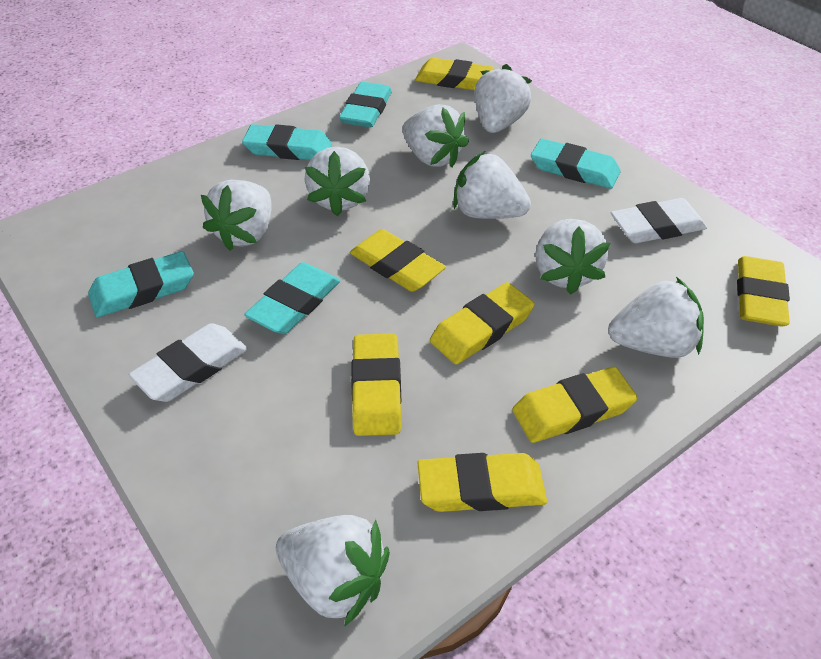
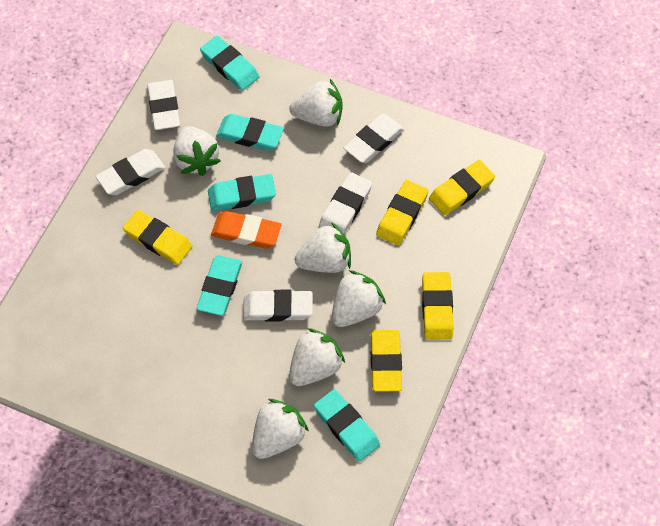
orange eraser: none = 0 -> [211,211,281,249] = 1
white eraser: [129,323,248,402] [611,198,707,243] = 2 -> [96,149,165,195] [147,80,180,130] [243,290,313,321] [319,172,372,234] [344,114,404,163] = 5
white strawberry: [201,180,272,251] [276,515,390,627] [305,147,370,216] [402,104,469,168] [453,151,531,219] [474,64,532,133] [535,219,610,294] [608,277,704,358] = 8 -> [173,126,221,176] [252,399,309,459] [289,79,343,127] [289,328,345,386] [295,223,351,273] [332,270,386,327] = 6
yellow eraser: [350,229,446,292] [351,334,401,436] [415,58,494,91] [417,453,547,512] [430,282,535,364] [512,367,638,443] [737,256,790,326] = 7 -> [123,210,193,265] [371,330,402,392] [376,180,429,246] [422,272,453,340] [429,160,495,216] = 5

